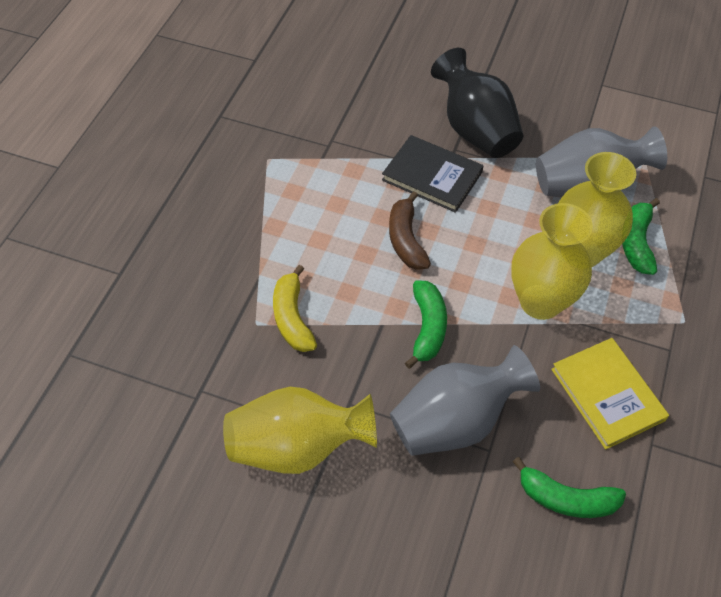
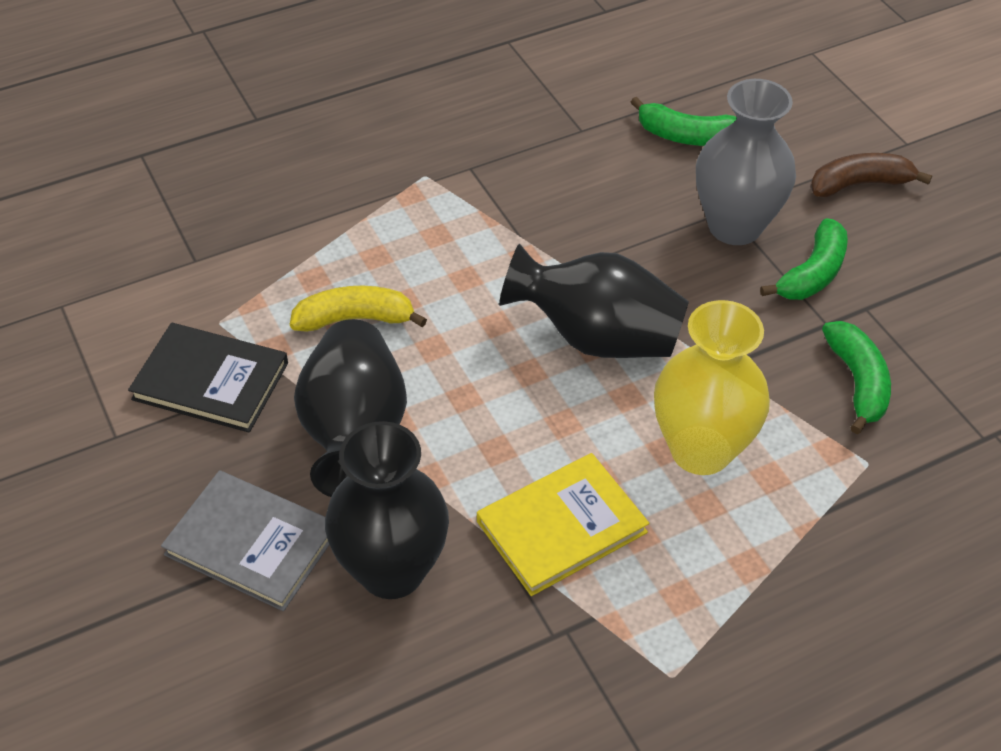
black vase: [431,48,523,158] = 1 -> [294,319,407,497] [325,421,449,599] [499,243,689,358] = 3
grey book: none = 0 -> [161,470,329,611] = 1
grey vase: [390,345,540,456] [536,126,667,197] = 2 -> [696,79,796,245] = 1
yellow vase: [223,387,377,474] [511,203,593,320] [558,152,636,267] = 3 -> [654,300,770,475] = 1

